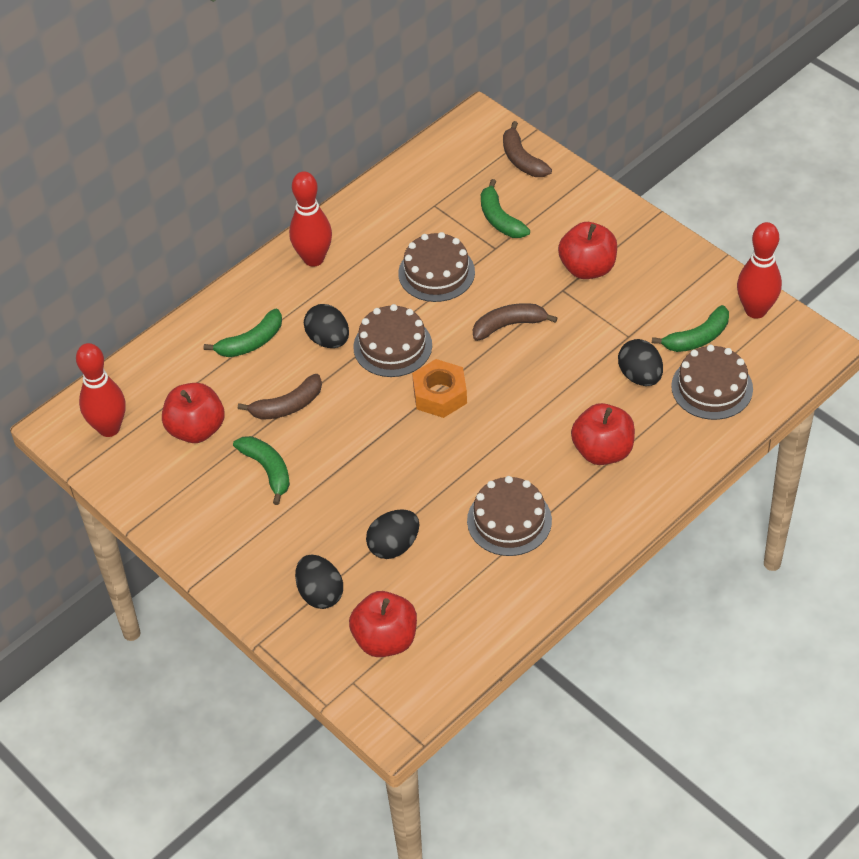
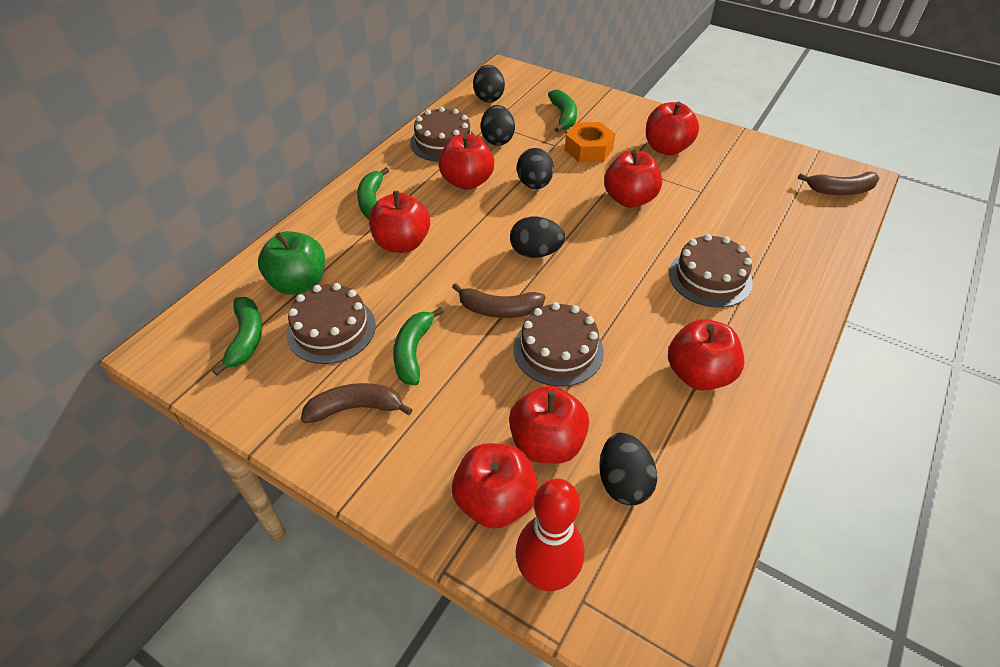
black egg: [295,555,343,609] [304,304,349,348] [366,509,419,559] [618,339,663,386] = 4 -> [473,65,505,103] [481,105,515,146] [510,217,565,258] [517,148,554,189] [599,433,657,505] = 5
green apple: none = 0 -> [258,231,325,295] = 1
red apple: [162,383,225,443] [349,591,417,657] [558,222,617,279] [571,403,635,465] = 4 -> [369,191,430,253] [439,134,494,190] [452,443,538,529] [509,386,589,464] [604,150,662,208] [646,102,699,155] [668,319,744,391] = 7
red bowling pin: [76,343,125,437] [289,171,332,267] [737,222,782,319] = 3 -> [516,479,584,591] = 1

